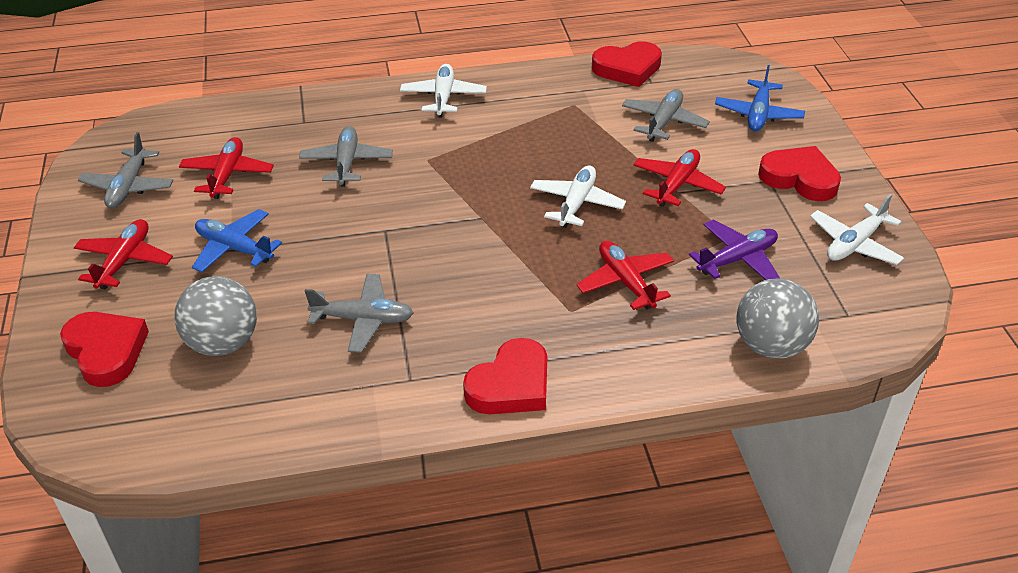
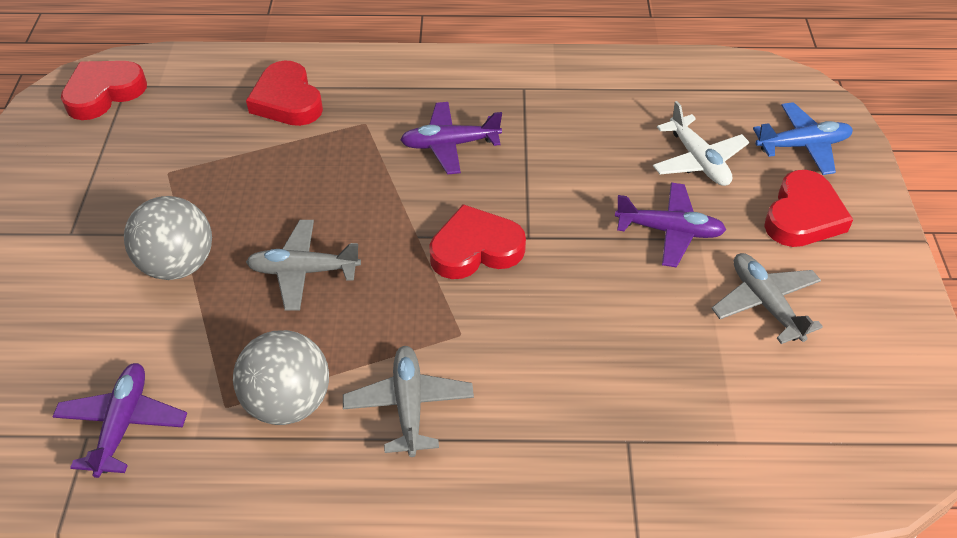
blue plane: [192,209,282,272] [715,65,805,131] = 2 -> [753,102,853,175] = 1
grey plane: [78,132,174,208] [299,126,393,187] [305,274,414,353] [622,89,710,142] = 4 -> [246,220,361,311] [343,346,474,457] [711,253,823,344] = 3
purple plane: [689,219,780,280] = 1 -> [52,363,187,478] [400,102,502,175] [615,183,726,268] = 3
red plane: [74,219,173,289] [179,137,274,199] [576,241,674,310] [633,149,726,207] = 4 -> none = 0
white plane: [400,64,487,117] [530,165,626,228] [810,194,904,265] = 3 -> [653,101,749,186] = 1

